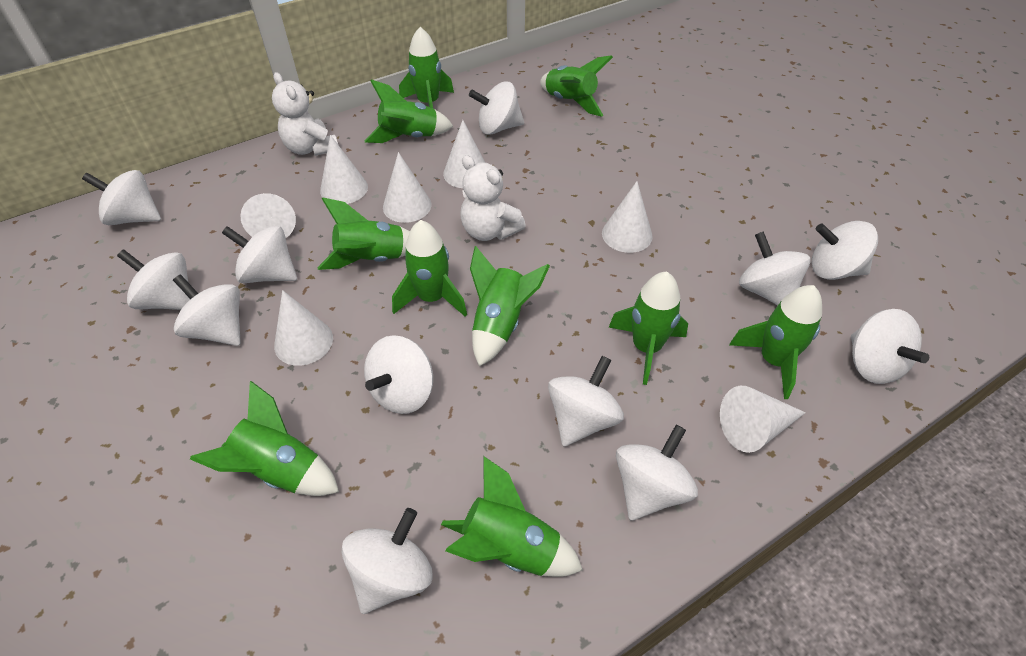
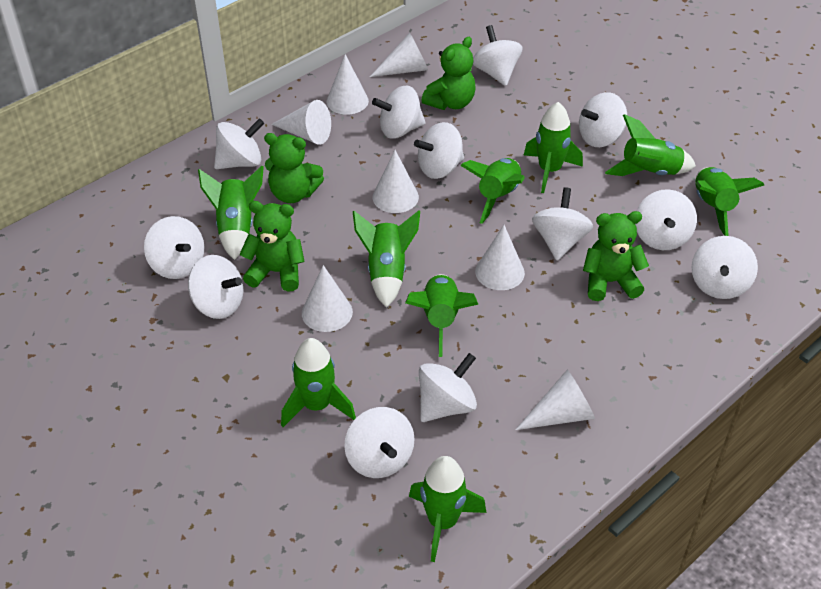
green rocket: [190,381,339,496] [317,197,410,270] [365,79,453,143] [392,220,467,317] [399,27,454,108] [441,456,583,577] [470,246,550,367] [540,55,613,117] [609,272,688,385] [729,285,822,399] = 10 -> [198,166,264,260] [281,338,356,427] [353,210,420,308] [405,274,478,357] [409,456,486,562] [460,158,525,224] [524,102,583,193] [605,114,696,176] [695,167,764,236] = 9
green teddy bear: none = 0 -> [239,201,305,292] [264,133,324,203] [421,37,476,110] [583,211,649,301] = 4
white teddy bear: [272,72,338,156] [460,155,526,241] = 2 -> none = 0

